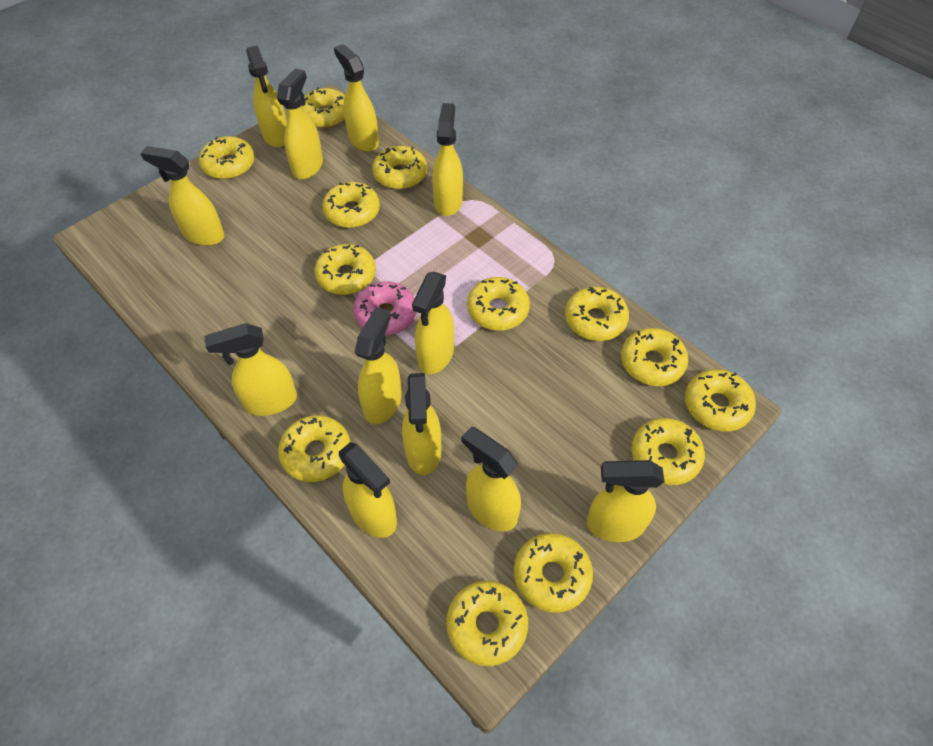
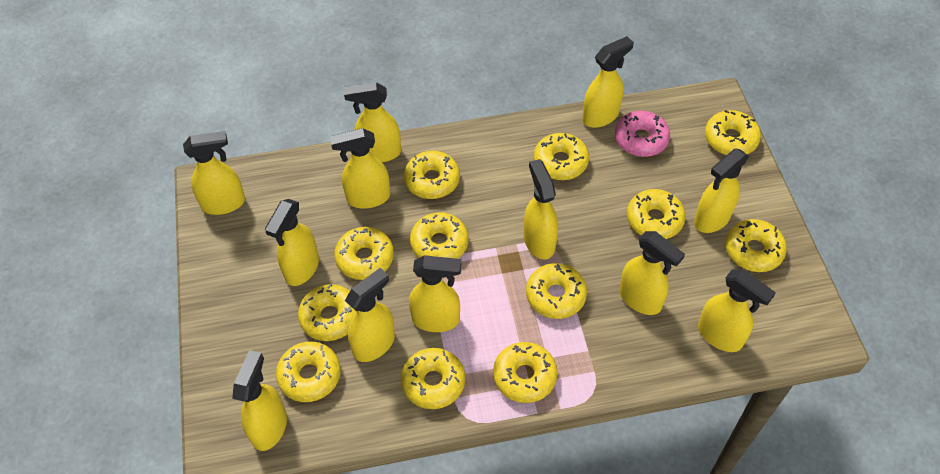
yellow donut: [199,136,255,179] [278,415,350,482] [301,87,345,128] [314,244,376,295] [322,182,380,228] [372,146,427,190] [446,581,528,666] [467,277,530,331] [514,533,593,613] [565,287,629,341] [621,328,688,386] [631,418,705,485] [685,369,756,432] = 13 -> [276,341,341,402] [298,284,356,341] [334,227,394,280] [401,348,465,409] [404,151,460,199] [410,213,468,259] [493,342,558,403] [526,263,587,319] [534,133,589,180] [627,189,686,239] [705,110,761,155] [726,219,787,272] = 12

